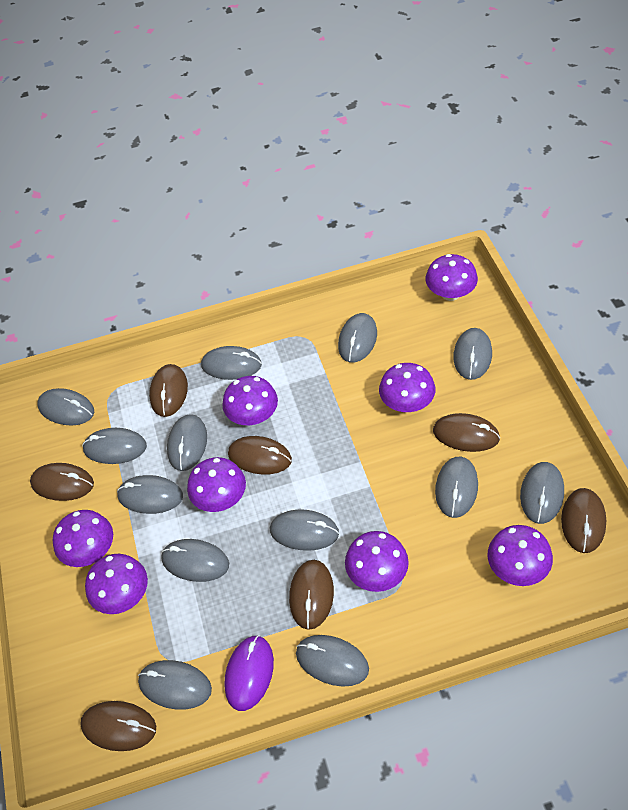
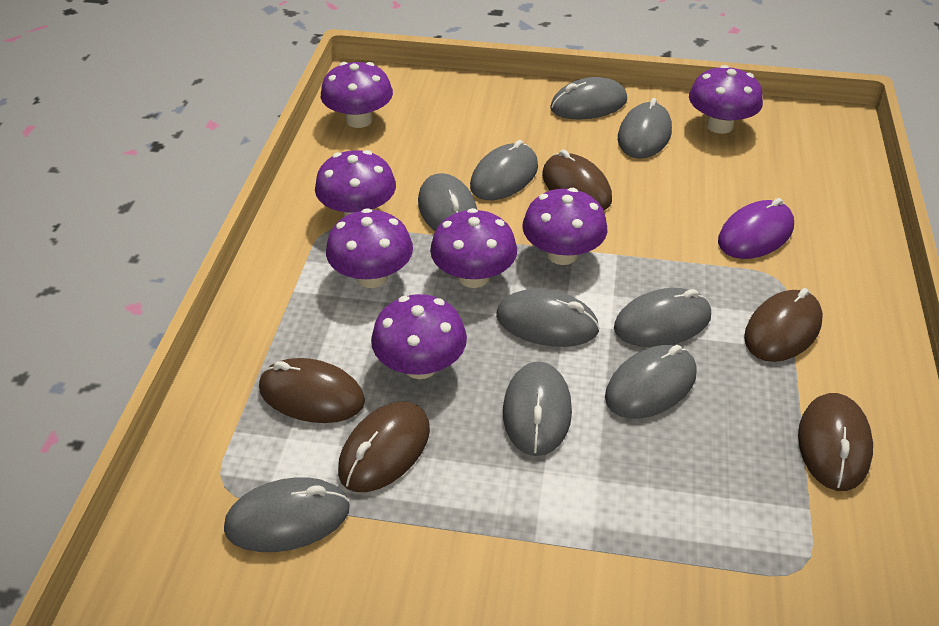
brown mouse: [30,463,94,501] [80,701,156,751] [149,364,188,417] [228,436,292,475] [289,560,334,630] [433,413,500,452] [561,488,606,553] = 7 -> [259,358,365,423] [338,401,430,492] [542,150,612,211] [744,288,823,362] [798,393,873,491] = 5
grey mouse: [37,388,94,426] [82,428,147,464] [117,475,183,514] [138,660,212,710] [161,539,229,582] [167,414,207,471] [201,346,262,380] [270,509,339,551] [296,635,369,687] [338,313,377,363] [435,457,478,518] [453,328,492,380] [520,462,564,524] = 13 -> [224,477,350,552] [418,173,477,231] [470,140,538,200] [496,289,600,347] [503,362,572,456] [550,77,627,120] [605,345,697,419] [614,288,711,347] [618,98,672,159] = 9
purple mushroom: [53,510,113,567] [85,554,148,614] [187,457,246,512] [222,376,278,425] [345,531,409,592] [379,363,435,412] [426,254,478,301] [487,525,553,586] = 8 -> [315,150,396,217] [321,62,393,128] [326,208,413,288] [371,294,467,379] [430,208,517,288] [522,188,607,265] [689,65,763,134] = 7

